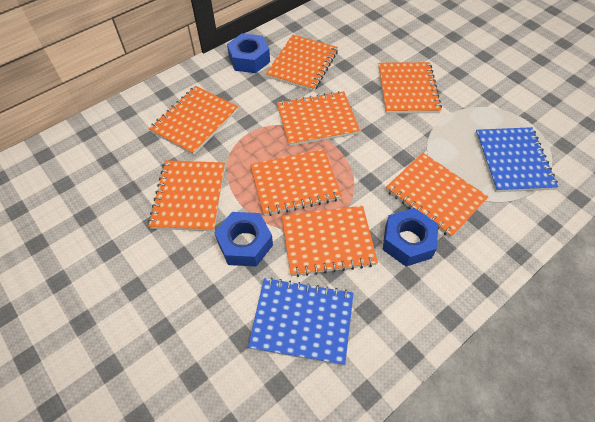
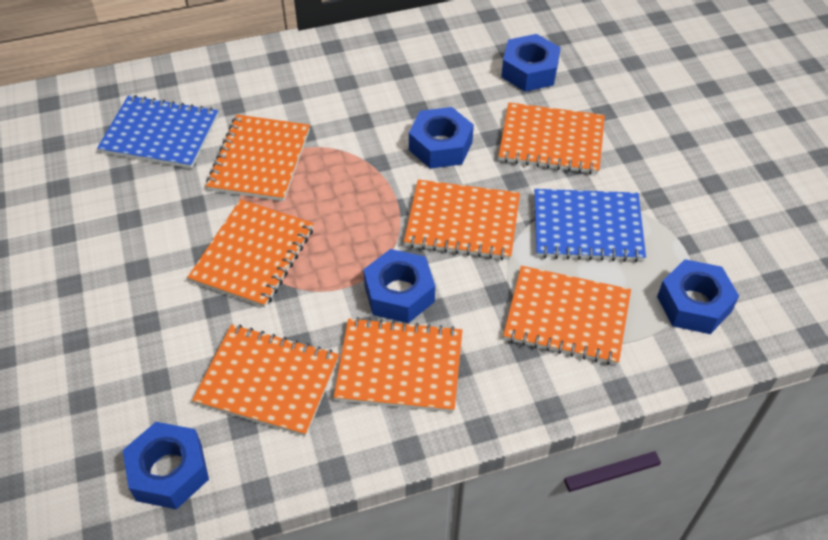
blue nut: [214,212,273,267] [227,33,270,73] [383,208,438,267] = 3 -> [122,422,209,509] [363,249,435,323] [409,107,474,169] [501,34,561,92] [657,259,739,334] = 5
orange notebook: [148,160,225,231] [149,86,238,155] [250,149,342,216] [266,35,338,91] [277,91,360,146] [282,206,378,277] [378,62,442,114] [386,153,489,238] = 8 -> [187,199,314,308] [192,324,339,436] [206,115,310,201] [334,317,462,412] [404,180,520,260] [498,102,605,174] [503,266,631,365] = 7

